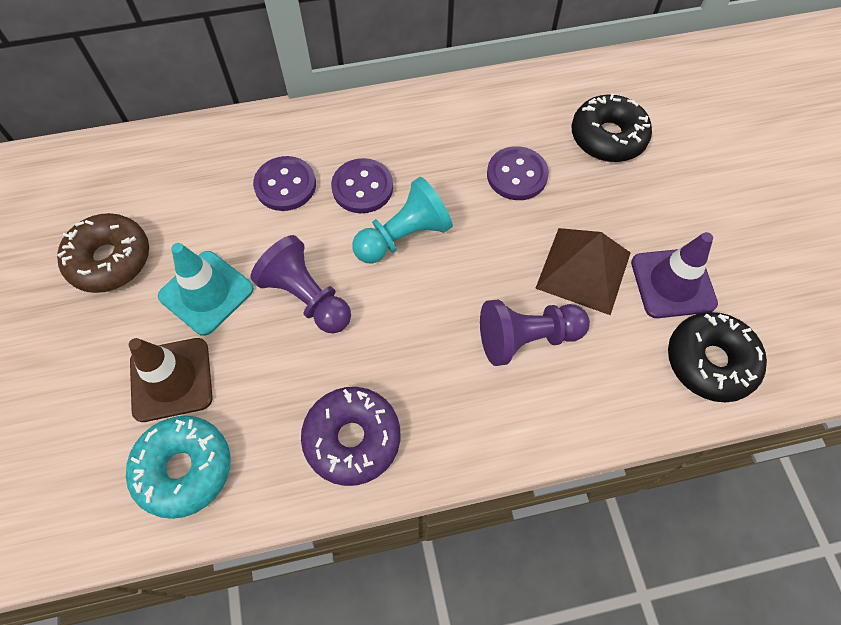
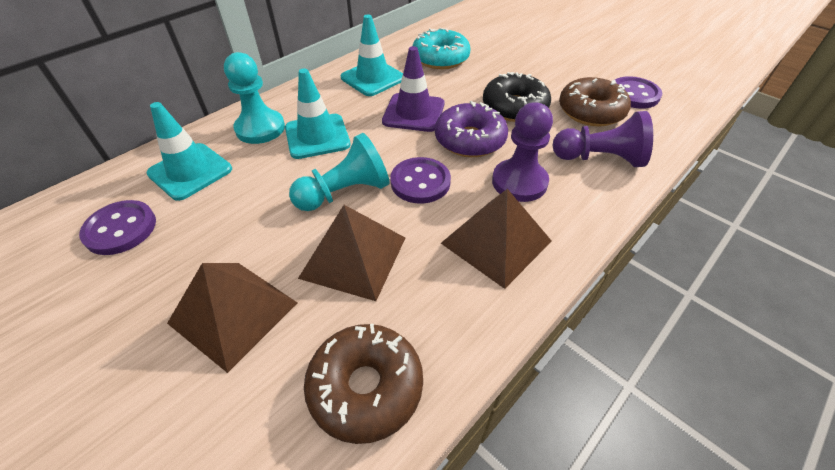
black donut: [572,93,652,162] [668,312,767,402] = 2 -> [483,72,551,122] = 1
brown donut: [57,213,149,293] = 1 -> [304,324,423,444] [559,77,631,127] = 2
brown pyramid: [535,228,631,315] = 1 -> [167,263,297,373] [298,205,405,301] [441,189,552,289] = 3
brown traffic cone: [129,338,213,422] = 1 -> none = 0
turquoise pawn: [352,177,453,264] = 1 -> [224,52,285,144] [289,133,389,211] = 2
turquoise traffic cone: [158,243,254,336] = 1 -> [146,102,232,201] [285,69,350,159] [341,15,403,96] = 3

